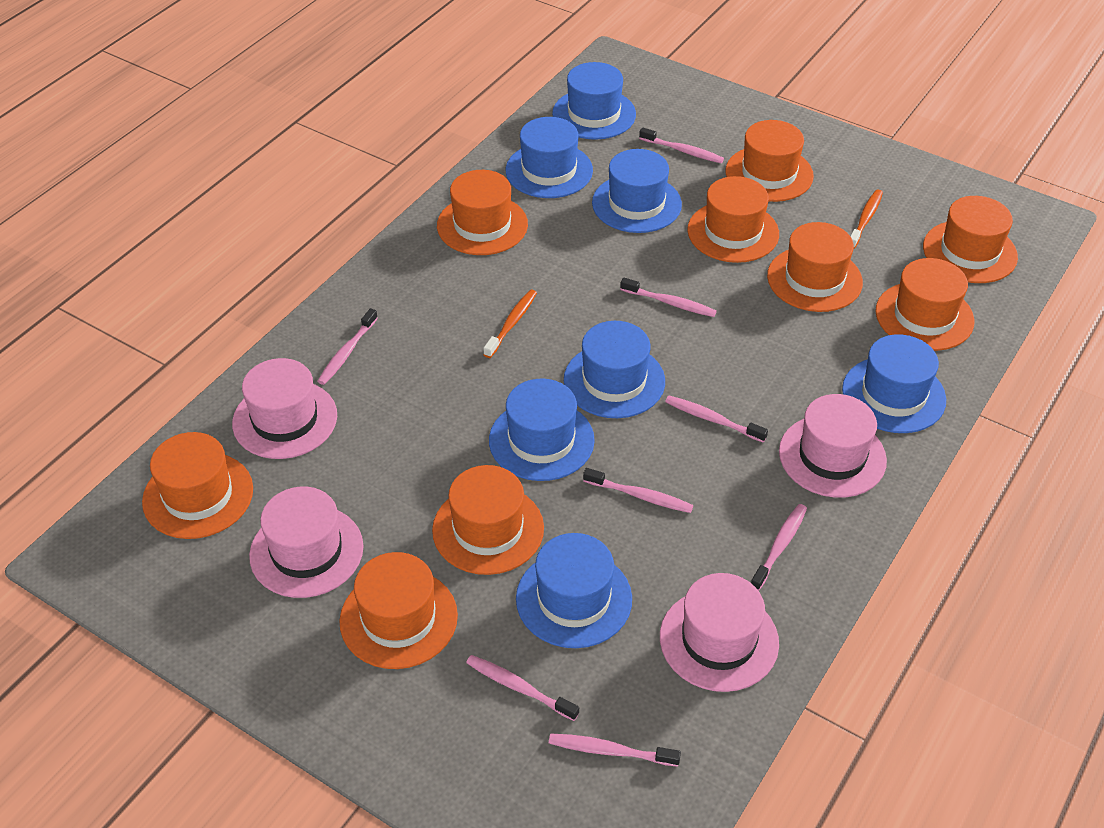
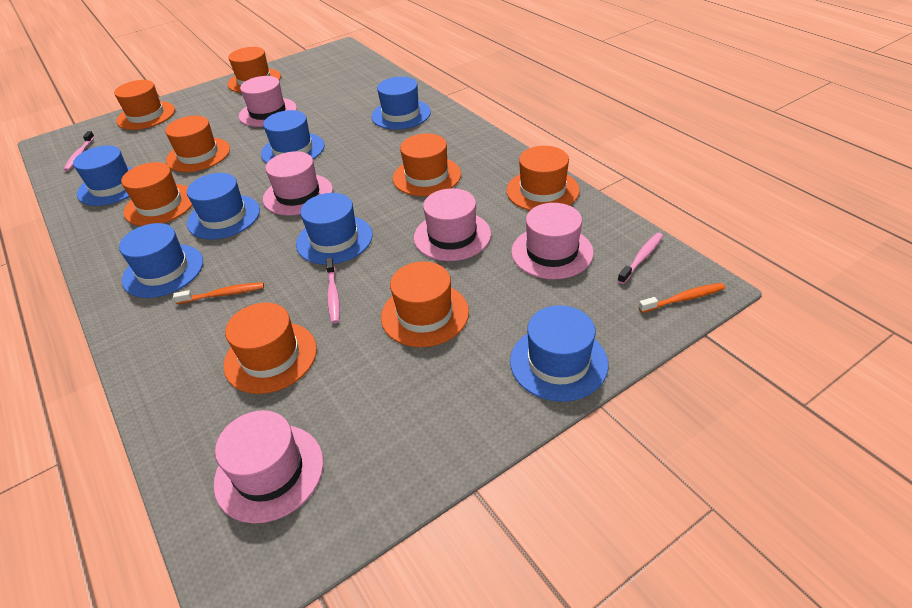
orange hat: [142,432,253,539] [339,552,458,669] [432,465,544,575] [437,170,528,255] [687,176,779,263] [725,120,814,202] [767,222,863,312] [875,258,974,351] [923,196,1018,283] = 9 -> [114,80,175,130] [121,162,192,226] [165,116,230,172] [224,303,317,394] [227,47,281,93] [381,262,469,347] [393,133,461,196] [507,146,580,211] = 8
pink hat: [232,358,337,459] [249,487,364,598] [660,573,779,692] [779,394,887,498] = 4 -> [214,410,324,523] [239,76,297,127] [263,151,333,215] [414,188,491,261] [511,203,594,279] = 5
pink toothbrush: [317,308,378,385] [466,655,579,721] [549,733,681,767] [583,468,693,513] [620,277,717,317] [639,127,724,163] [665,396,768,442] [751,504,807,591] = 8 -> [64,131,95,171] [326,257,340,324] [617,233,663,284] = 3

